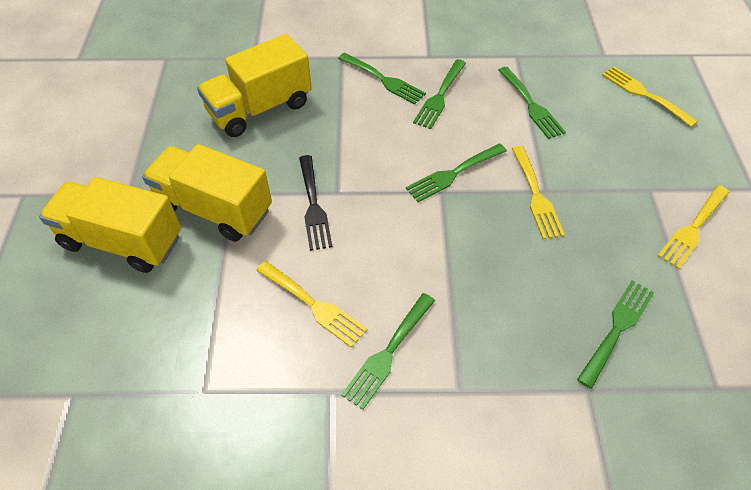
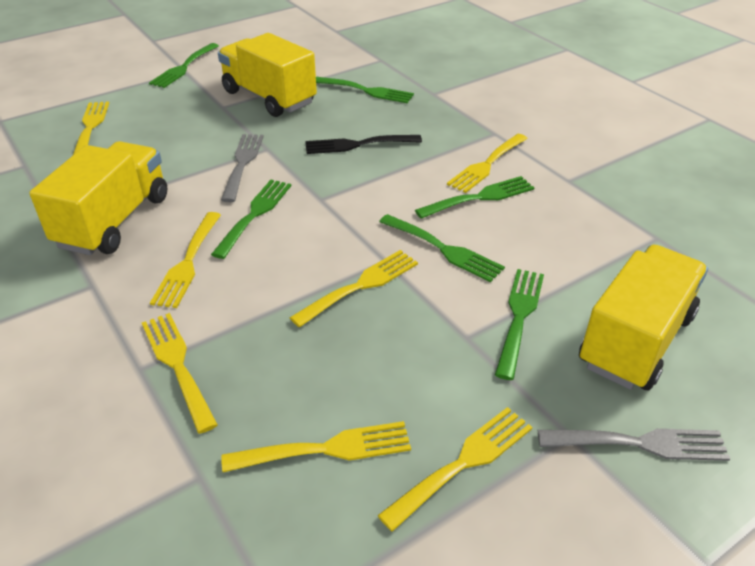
grey fork: none = 0 -> [221,134,264,202] [538,428,730,461] = 2
yellow fork: [256,261,367,348] [512,146,565,239] [602,66,698,127] [658,185,730,269] = 4 -> [73,101,109,155] [142,313,218,434] [150,212,221,308] [221,421,411,472] [290,250,418,327] [377,407,532,532] [447,134,528,193] = 7

